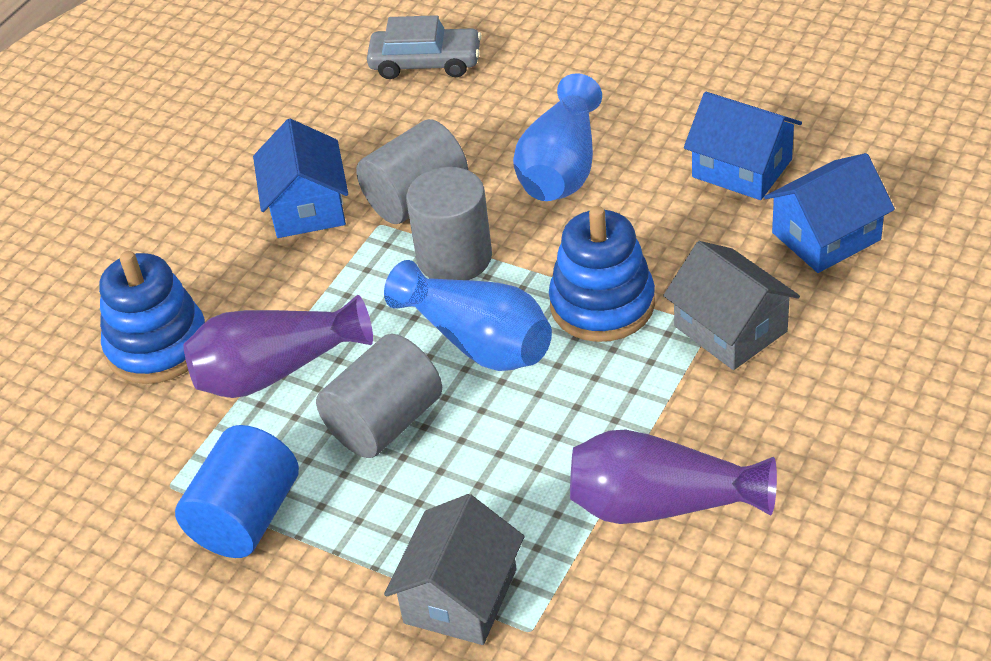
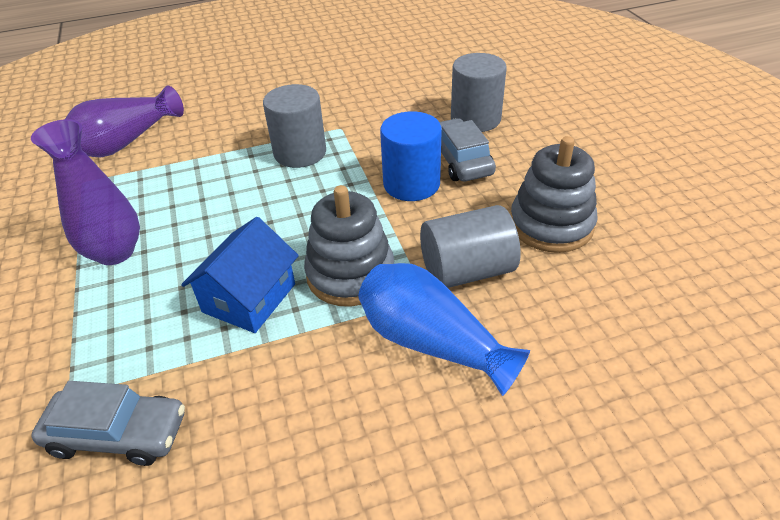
blue house: [253,119,348,238] [684,92,802,200] [764,153,895,273] = 3 -> [181,217,299,333] = 1
blue stacking toy: [99,251,205,384] [549,206,655,342] = 2 -> none = 0
blue vase: [384,260,552,371] [513,73,602,201] = 2 -> [358,263,530,396] = 1
grey car: [367,15,482,79] = 1 -> [31,381,185,466] [440,118,496,181] = 2
grey house: [384,494,524,645] [663,241,800,370] = 2 -> none = 0
grey stacking toy: none = 0 -> [304,185,394,307] [511,136,597,253] = 2

